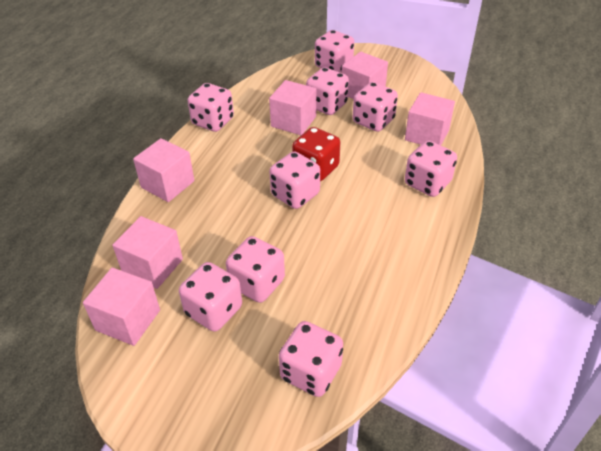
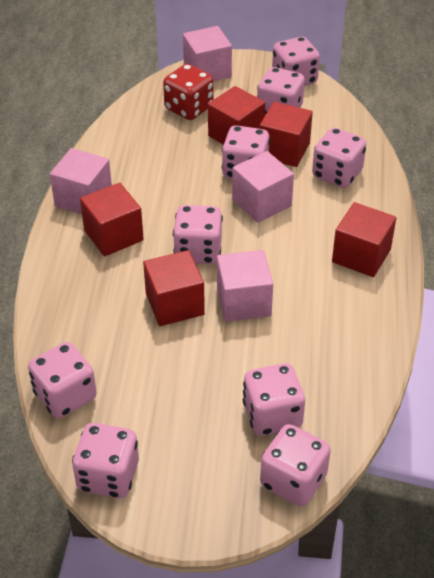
pink cube: [83,268,160,346] [112,216,183,289] [133,138,194,202] [269,80,316,135] [342,52,388,99] [405,92,455,145] = 6 -> [50,148,112,214] [183,26,232,82] [217,250,273,322] [232,151,294,223] = 4
red cube: none = 0 -> [80,183,144,257] [143,250,205,326] [208,86,265,145] [259,102,313,167] [332,202,396,277] = 5

